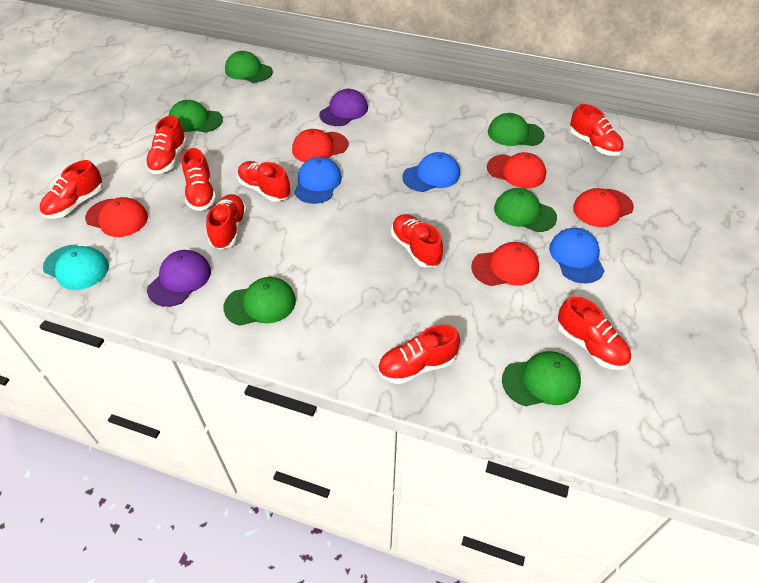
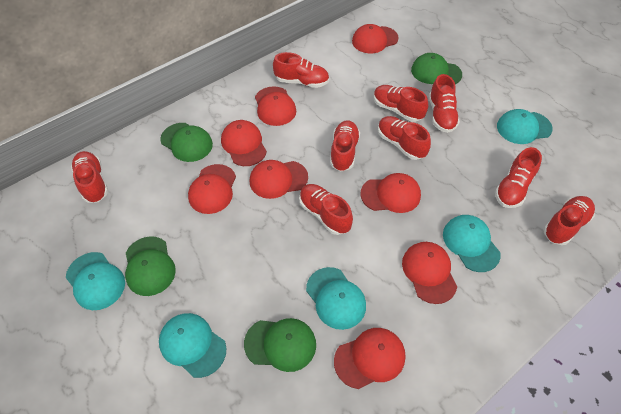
blue cap: [294,157,342,204] [402,152,460,192] [549,228,605,283] = 3 -> none = 0
green cap: [169,100,223,133] [223,277,296,326] [225,51,273,83] [488,113,545,146] [494,188,557,232] [502,351,581,406] = 6 -> [125,236,176,296] [160,123,213,162] [244,318,316,372] [411,53,462,84] = 4
purple cap: [147,250,211,307] [319,89,368,126] = 2 -> none = 0
red cap: [85,197,148,237] [292,129,348,162] [471,242,539,286] [487,152,546,188] [573,188,634,227] = 5 -> [188,164,236,214] [221,120,267,166] [250,160,308,199] [255,86,296,126] [334,328,406,389] [352,24,399,53] [361,173,421,213] [402,242,457,304] = 8
turquoise cap: [43,245,109,290] = 1 -> [66,252,125,310] [159,313,226,378] [306,267,366,330] [443,215,501,272] [497,109,553,144] = 5

